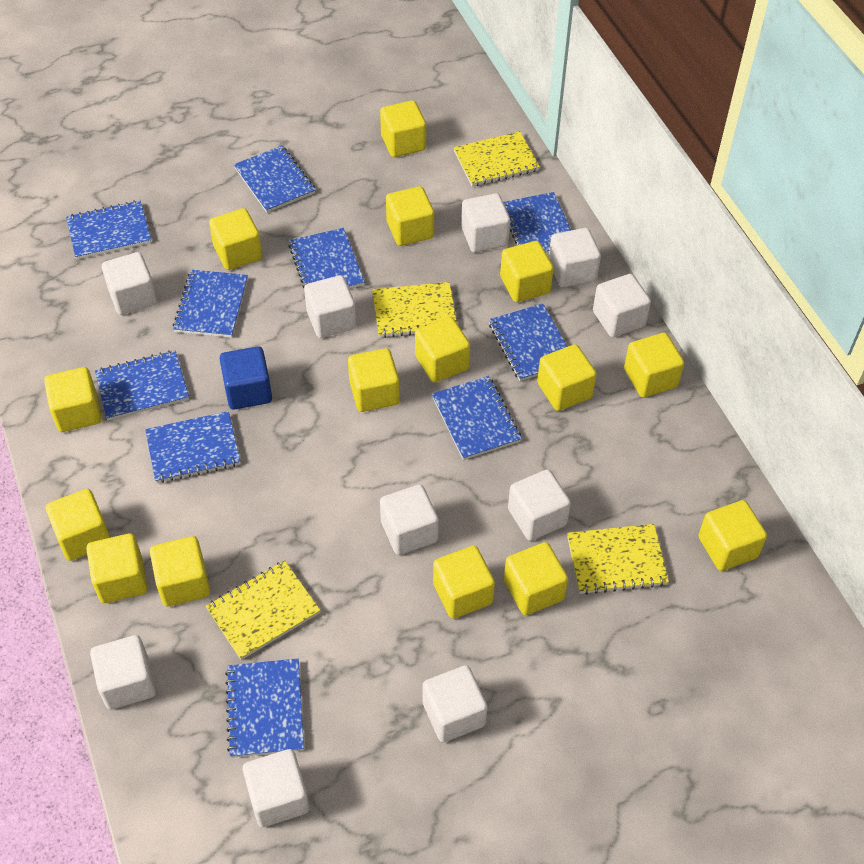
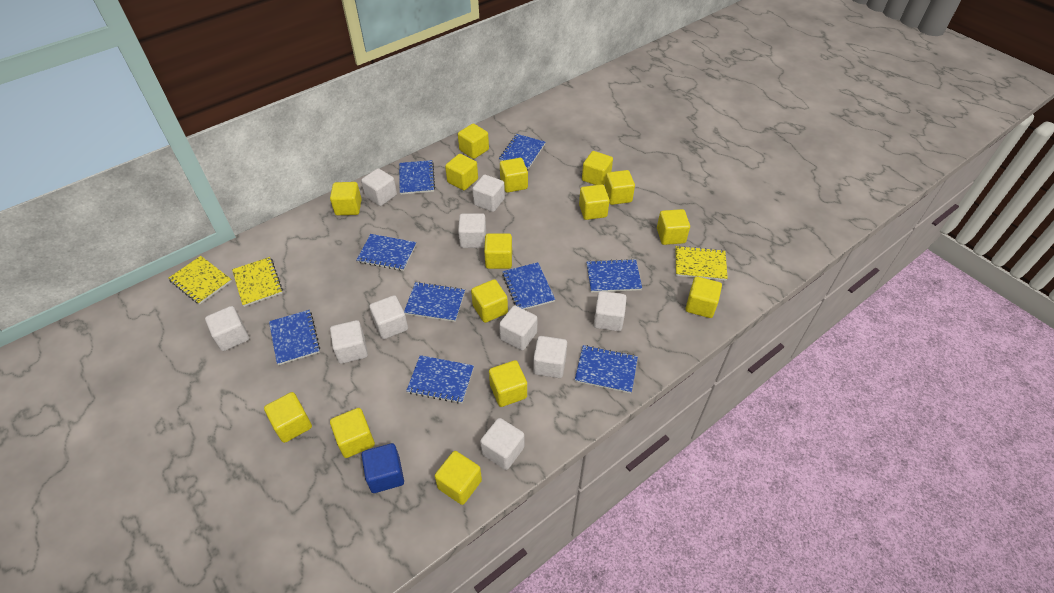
blue notebook: [66,200,151,259] [95,350,189,420] [145,411,241,483] [173,269,248,338] [225,658,304,758] [234,146,315,213] [288,228,365,289] [432,376,522,460] [489,304,567,381] [503,192,571,254] = 10 -> [269,310,320,365] [357,234,416,271] [399,160,435,195] [404,282,465,322] [406,355,474,404] [499,134,545,169] [502,262,555,310] [575,345,638,393] [587,259,642,292] = 9
yellow notebook: [206,560,321,660] [372,282,457,338] [453,131,540,187] [567,524,669,595] = 4 -> [168,256,232,304] [232,257,283,307] [675,246,728,281] = 3

